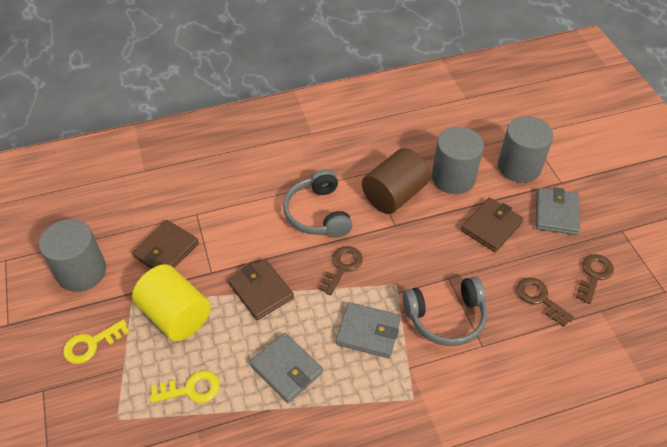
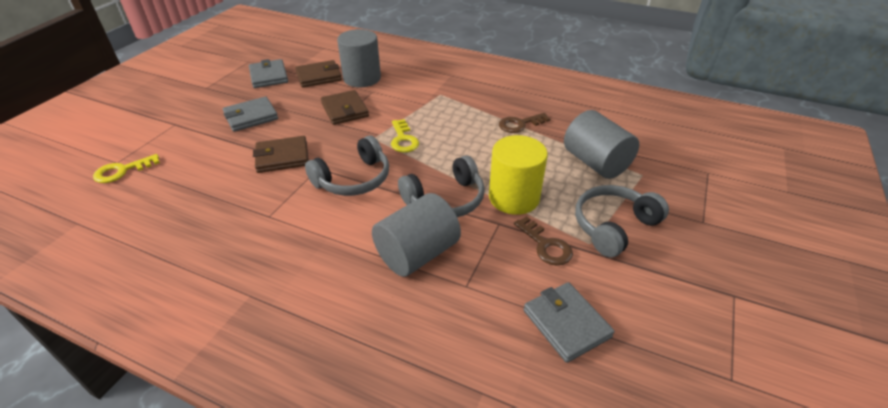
brown cylinder: [362,148,430,214] = 1 -> none = 0
brown key: [318,246,363,296] [516,277,574,327] [576,254,614,304] = 3 -> [499,113,550,133] [514,216,573,266] = 2
grey headphones: [283,169,352,238] [402,276,487,346] = 2 -> [305,136,389,196] [398,155,485,217] [575,185,669,257] = 3

